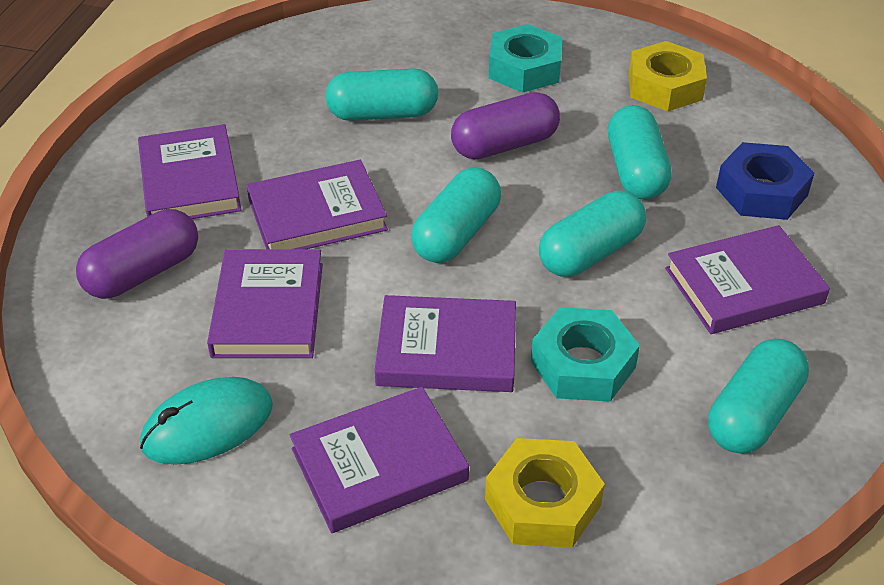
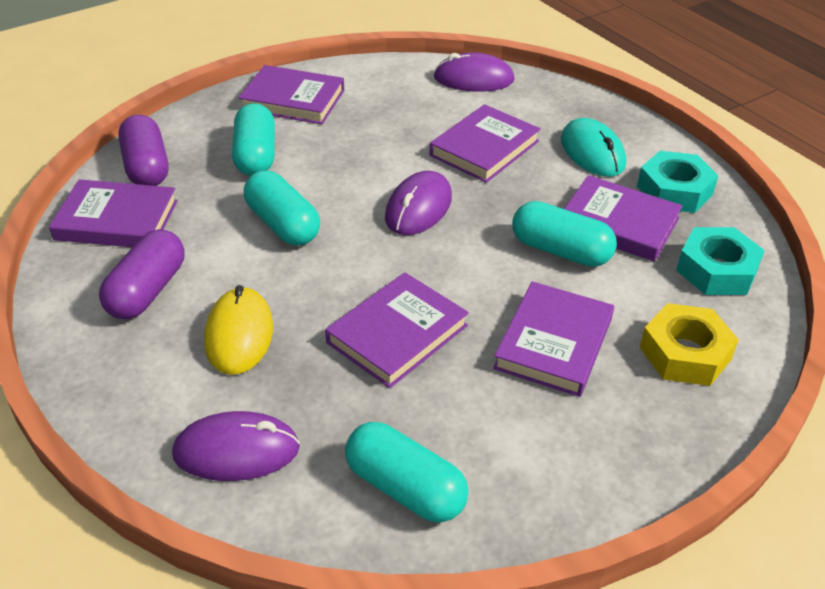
blue nut: [716,142,814,220] = 1 -> none = 0
purple mouse: none = 0 -> [172,411,300,481] [385,171,452,235] [434,52,514,92] = 3
turquoise capsule: [325,68,438,121] [411,167,501,263] [539,190,646,277] [608,105,672,199] [708,338,809,454] = 5 -> [232,103,275,176] [244,170,320,246] [345,422,468,523] [512,201,617,267] = 4
yellow mouse: none = 0 -> [204,285,273,375] = 1
yellow nut: [485,438,605,548] [629,41,707,111] = 2 -> [640,303,739,386] = 1

